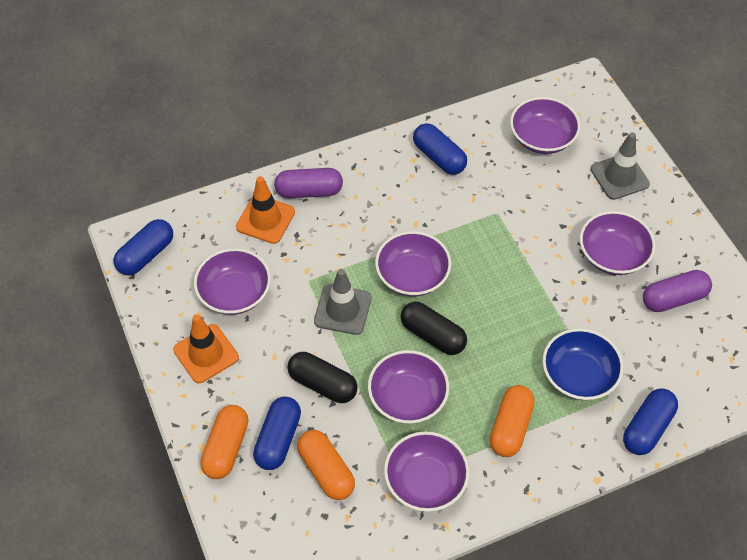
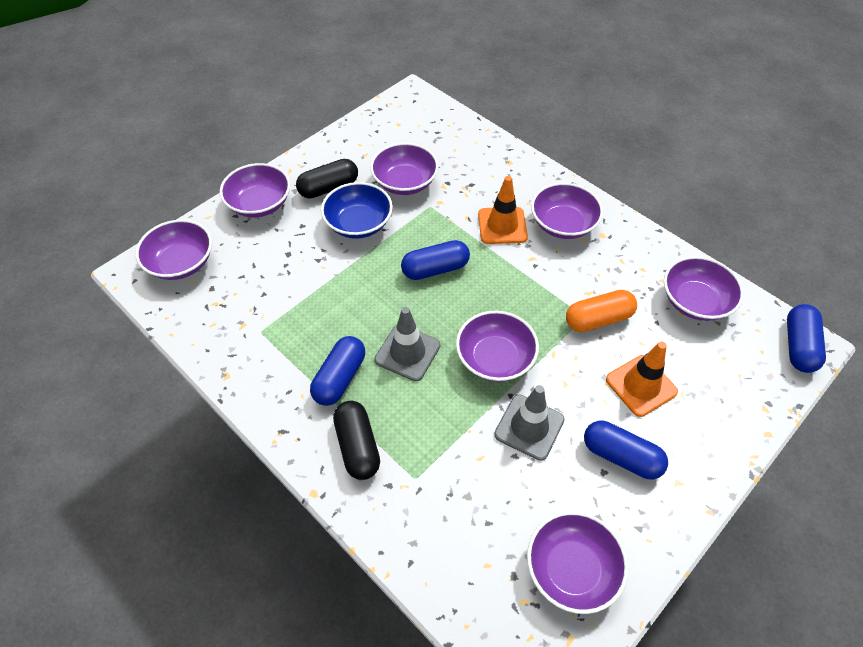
orange capsule: [200,405,248,479] [297,430,355,500] [490,385,535,457] = 3 -> [566,290,637,332] = 1
purple bowl: [194,248,271,315] [368,350,449,424] [375,231,451,296] [384,431,469,512] [510,97,580,154] [580,211,655,275] = 6 -> [135,220,212,280] [220,163,290,218] [370,143,439,195] [456,311,539,382] [527,511,628,614] [531,183,603,239] [664,256,744,321] = 7
purple capsule: [274,168,343,198] [643,270,712,312] = 2 -> none = 0

